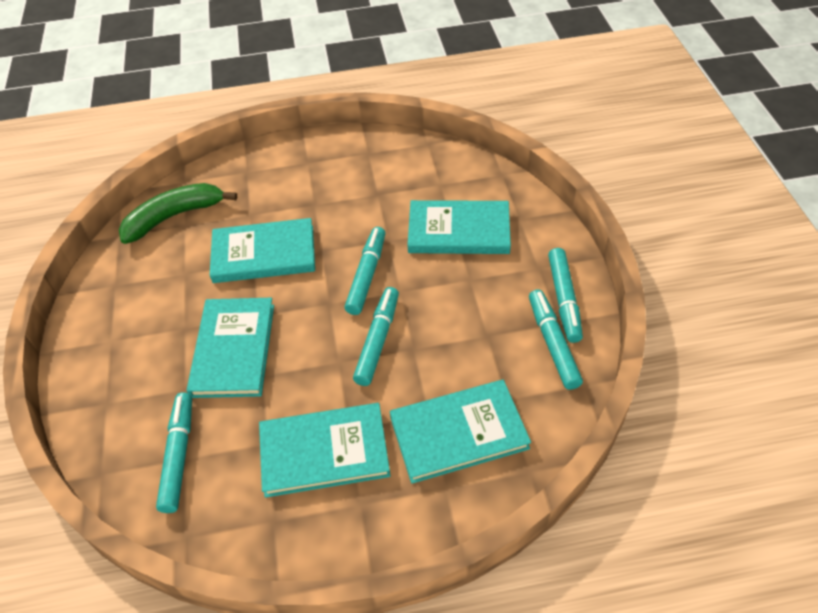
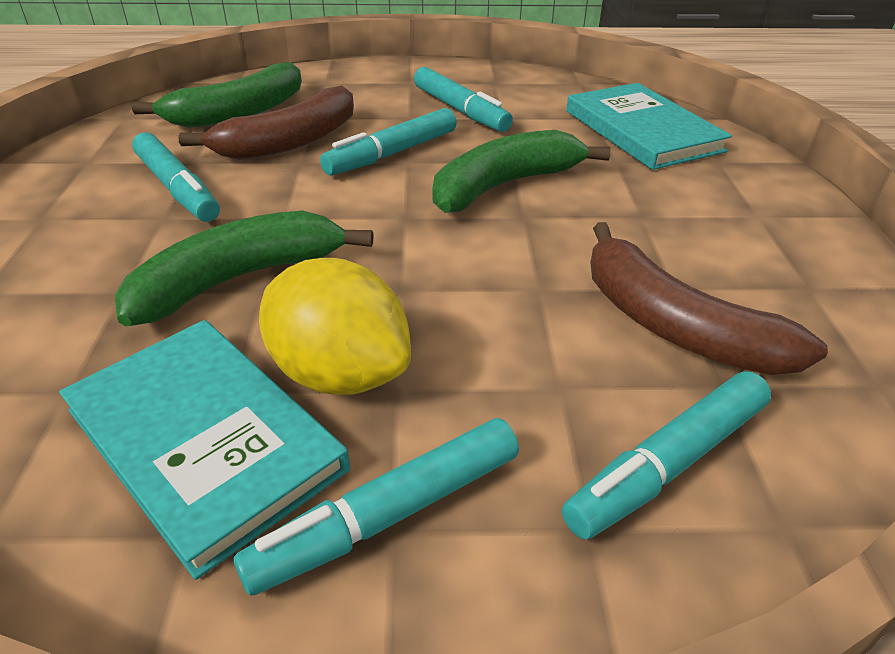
brown banana: none = 0 -> [178,86,354,160] [590,222,828,375] = 2
green banana: [119,183,237,244] = 1 -> [115,210,374,326] [132,62,302,128] [433,130,611,213] = 3
turquoise book: [186,298,274,398] [210,218,315,283] [259,403,391,498] [390,380,531,484] [407,200,511,254] = 5 -> [59,320,350,580] [566,83,732,170] = 2
yellow lemon: none = 0 -> [259,258,411,395] = 1

